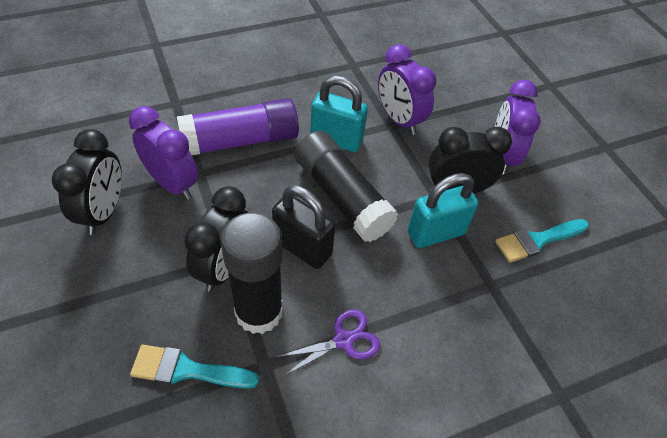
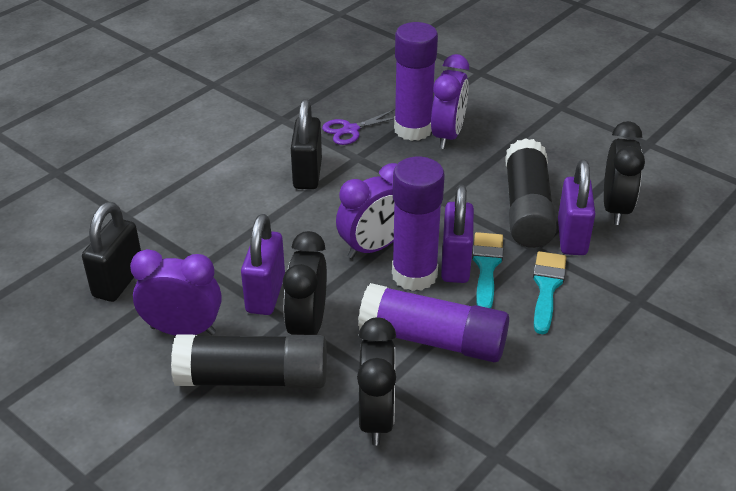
black padlock: [272,185,335,269] = 1 -> [82,202,141,302] [291,99,322,189] = 2
purple glue stick: [177,98,299,155] = 1 -> [358,283,509,362] [392,157,445,291] [394,22,438,141] = 3
purple padlock: none = 0 -> [241,214,285,315] [441,185,474,283] [558,159,595,255] = 3
turquoise padlock: [311,76,368,152] [408,173,478,248] = 2 -> none = 0

